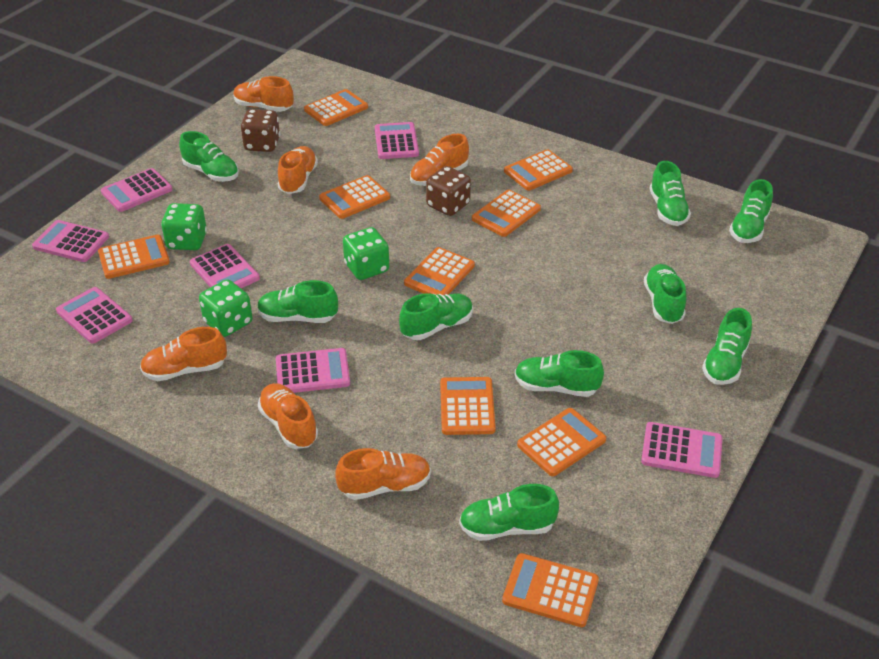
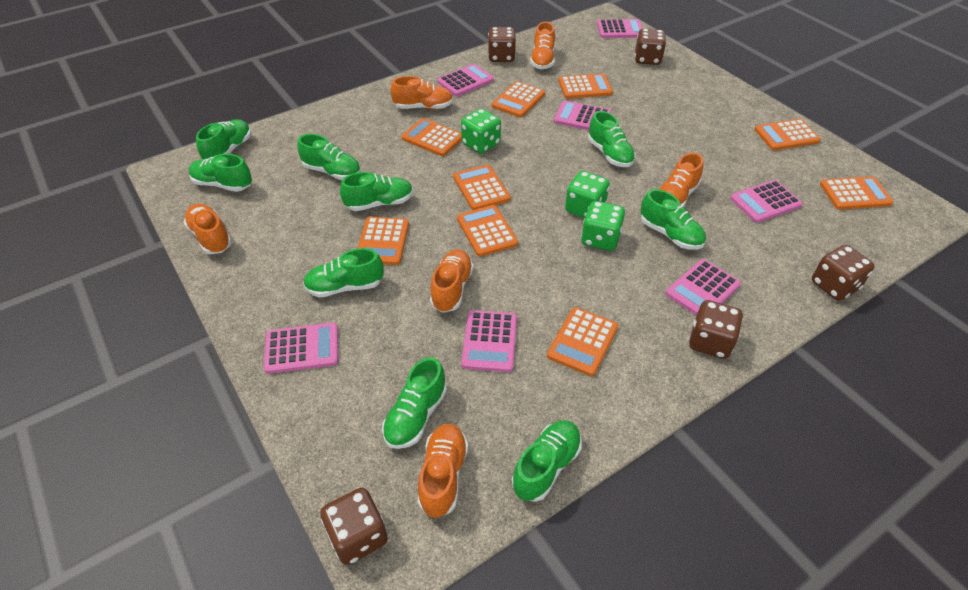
brown dice: [241,109,280,152] [426,166,471,216] = 2 -> [320,488,388,565] [488,27,516,62] [635,29,666,65] [689,300,743,359] [812,245,875,301] = 5

